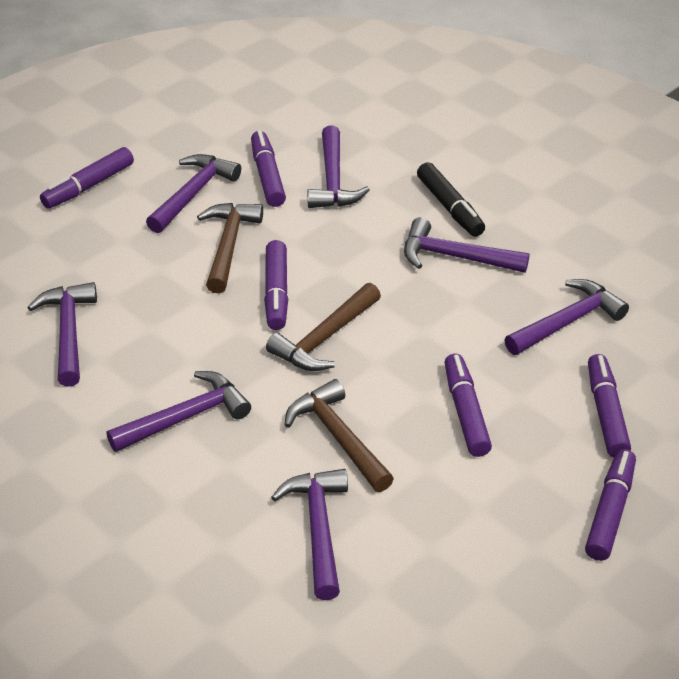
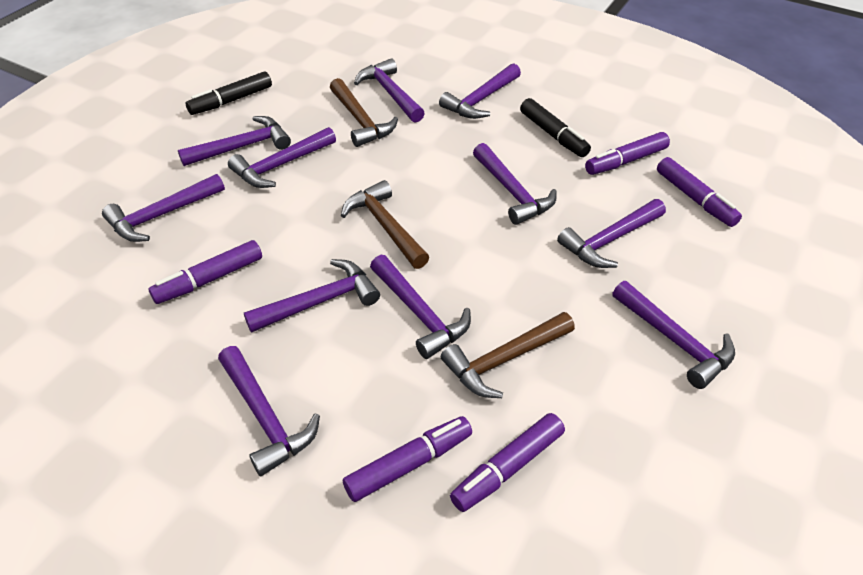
black marker: [417,162,485,237] = 1 -> [186,71,272,115] [520,98,591,157] = 2
purple hammer: [27,282,97,387] [107,371,251,452] [146,154,241,233] [271,469,348,600] [307,126,370,208] [404,217,530,273] [504,279,629,355] = 7 -> [102,174,225,242] [178,116,291,166] [218,346,320,477] [228,127,336,188] [244,259,380,333] [354,58,425,123] [370,255,471,359] [439,63,521,119] [473,143,557,225] [557,199,666,268] [612,281,735,389] = 11
purple marker: [40,147,134,209] [251,130,286,207] [264,240,288,330] [444,354,492,457] [585,449,636,561] [588,354,631,458] = 6 -> [149,240,262,304] [343,416,472,502] [450,413,565,512] [585,132,670,175] [657,157,742,227] = 5

